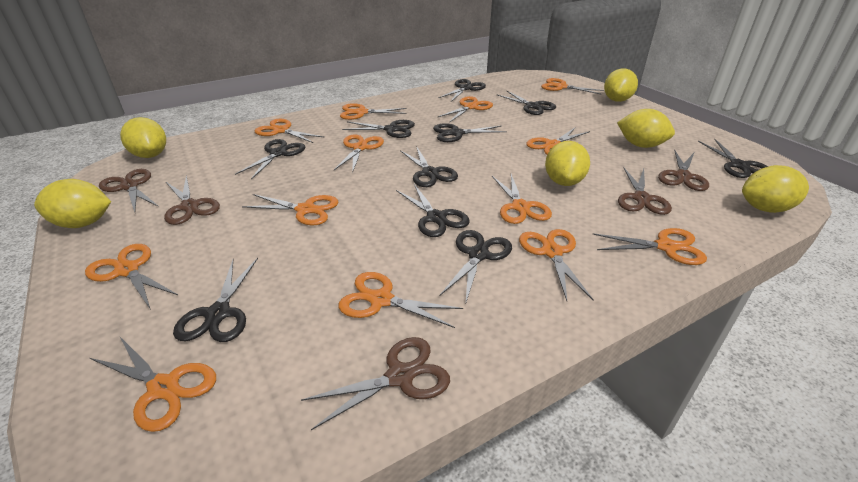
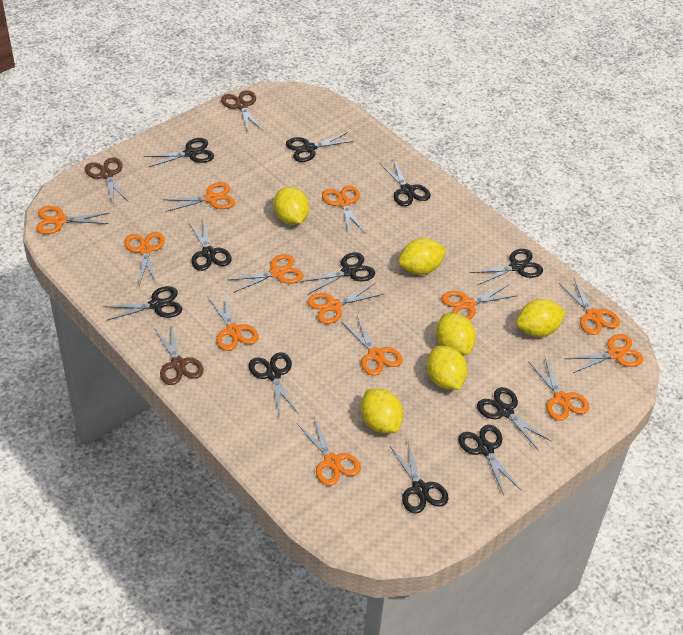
black scissors: [173,258,258,342] [235,139,305,179] [342,120,415,138] [396,184,470,237] [400,146,458,187] [433,123,507,142] [438,79,486,102] [439,230,512,305] [496,90,556,115] [698,139,768,178] = 10 -> [103,286,182,321] [144,138,214,167] [188,218,232,271] [249,352,298,415] [286,132,354,162] [301,252,375,294] [380,160,431,206] [390,442,449,514] [458,425,521,495] [469,249,543,285] [477,387,552,451] = 11
brown scissors: [99,169,159,212] [164,175,220,225] [301,337,450,430] [618,167,672,215] [658,149,709,191] = 5 -> [85,157,129,204] [154,323,204,385] [221,90,263,131] = 3

